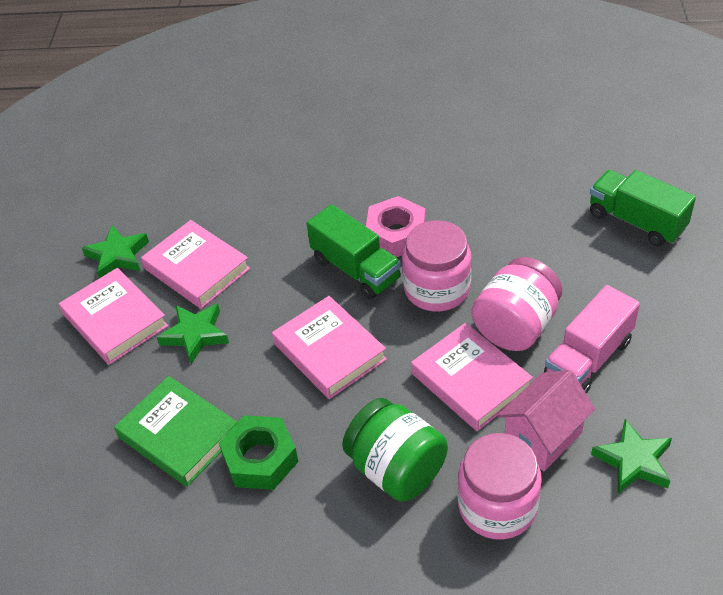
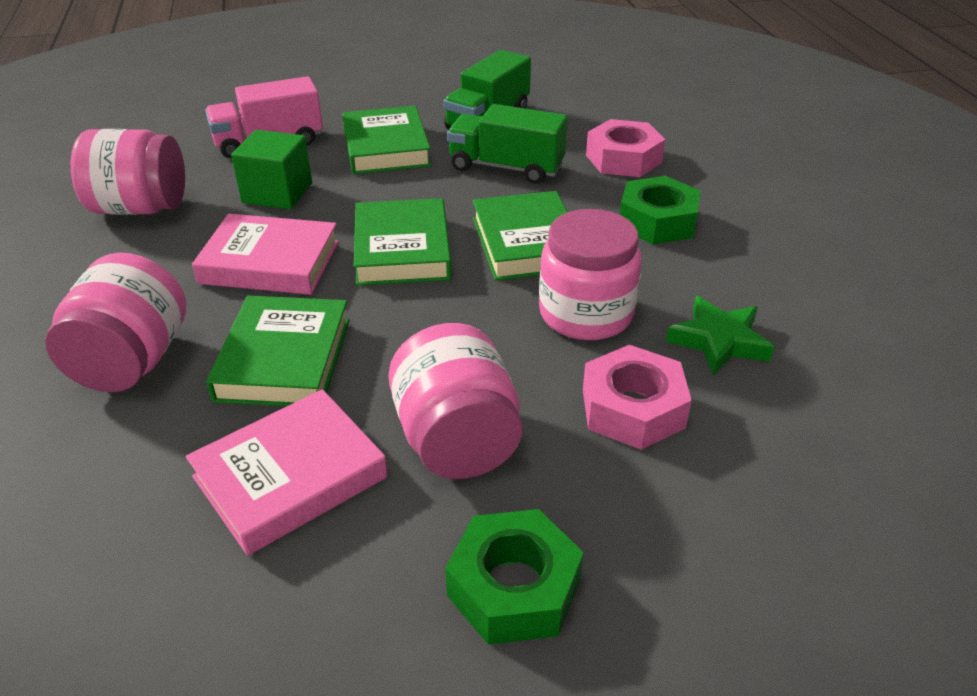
green book: [114,376,237,487] = 1 -> [206,296,350,406] [342,106,431,174] [354,198,452,286] [473,191,568,281] = 4
green cube: none = 0 -> [231,130,312,209] = 1
green jar: [342,398,448,501] = 1 -> none = 0
green nut: [219,415,298,490] = 1 -> [445,509,583,645] [620,176,701,244] = 2
green star: [82,225,149,278] [157,304,229,364] [591,419,672,494] = 3 -> [666,296,774,376] = 1
pink book: [59,268,168,365] [141,220,250,309] [272,296,387,399] [411,322,533,431] = 4 -> [186,389,388,556] [192,214,339,295] = 2
pink house: [497,370,595,471] = 1 -> none = 0
pink jar: [402,220,472,311] [458,433,542,539] [472,257,562,351] = 3 -> [45,253,186,392] [71,129,185,215] [388,323,523,479] [539,209,642,340] = 4
pink nut: [366,196,426,257] = 1 -> [583,345,692,450] [586,119,665,177] = 2

